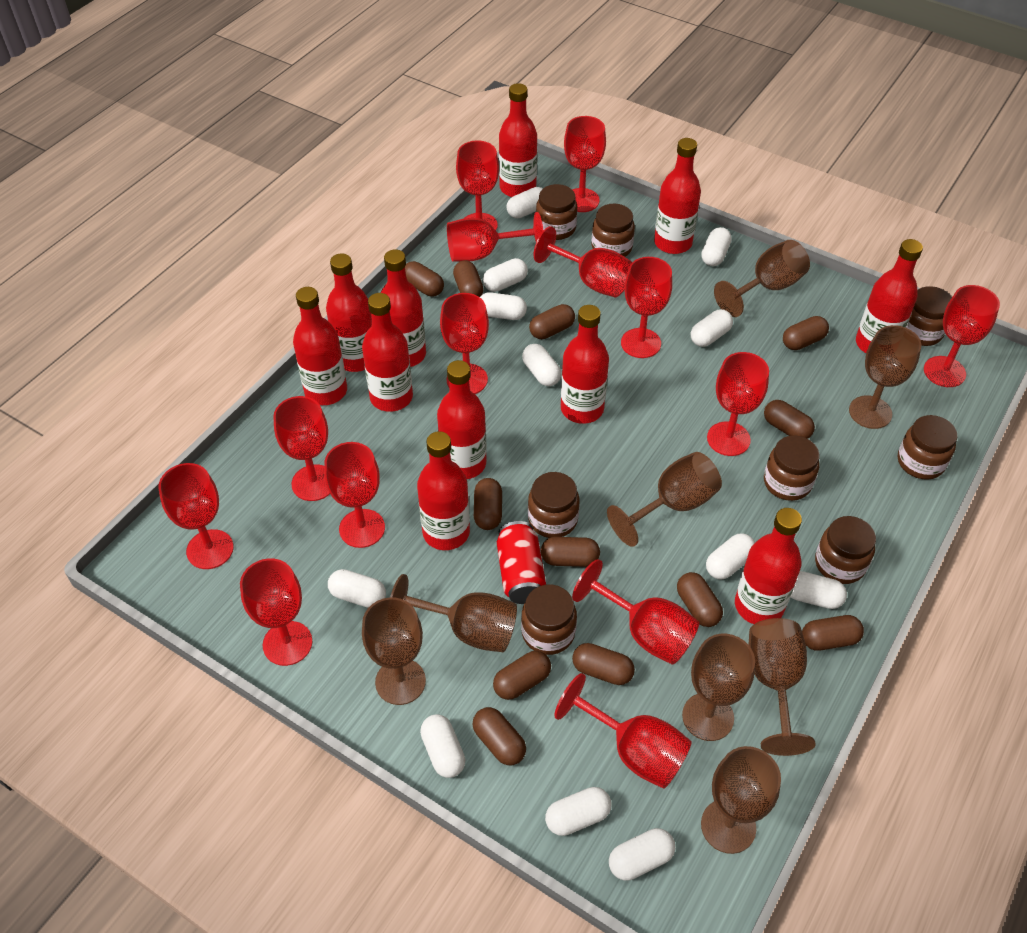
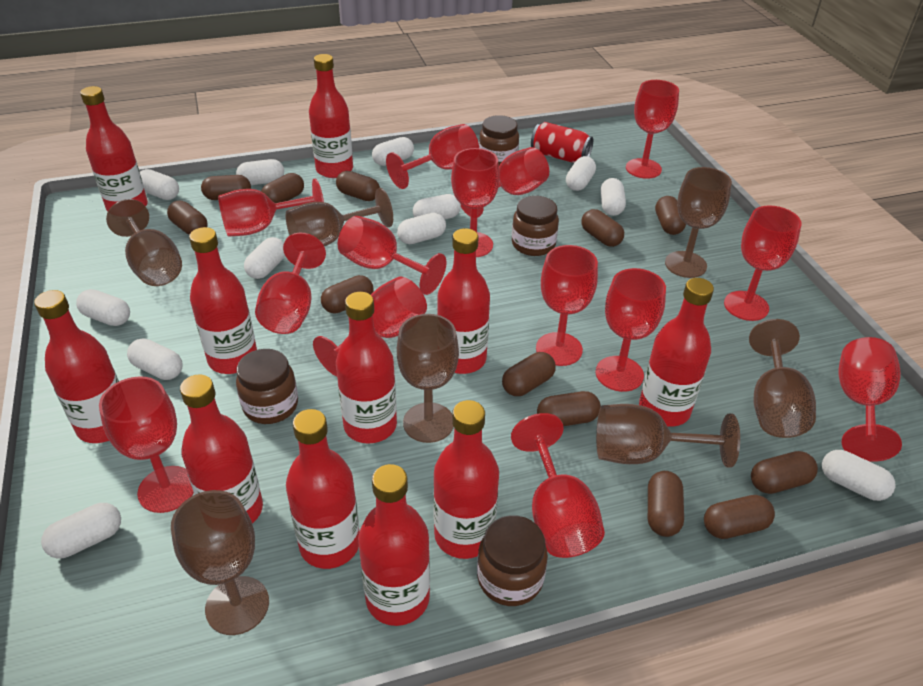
brown goblet: [362,597,426,705] [390,574,517,652] [607,452,722,547] [682,634,755,741] [701,746,781,854] [714,240,810,317] [749,618,815,756] [849,325,921,429] = 8 -> [106,199,182,286] [171,490,269,635] [286,188,393,246] [397,314,459,443] [596,404,740,468] [665,167,732,278] [749,319,816,438] = 7
brown jar: [521,584,577,655] [528,472,580,538] [536,184,577,240] [592,204,635,257] [764,436,820,501] [815,516,876,584] [898,415,957,480] [906,286,952,346] = 8 -> [236,349,298,424] [477,515,548,606] [479,115,519,166] [512,196,559,256] = 4

